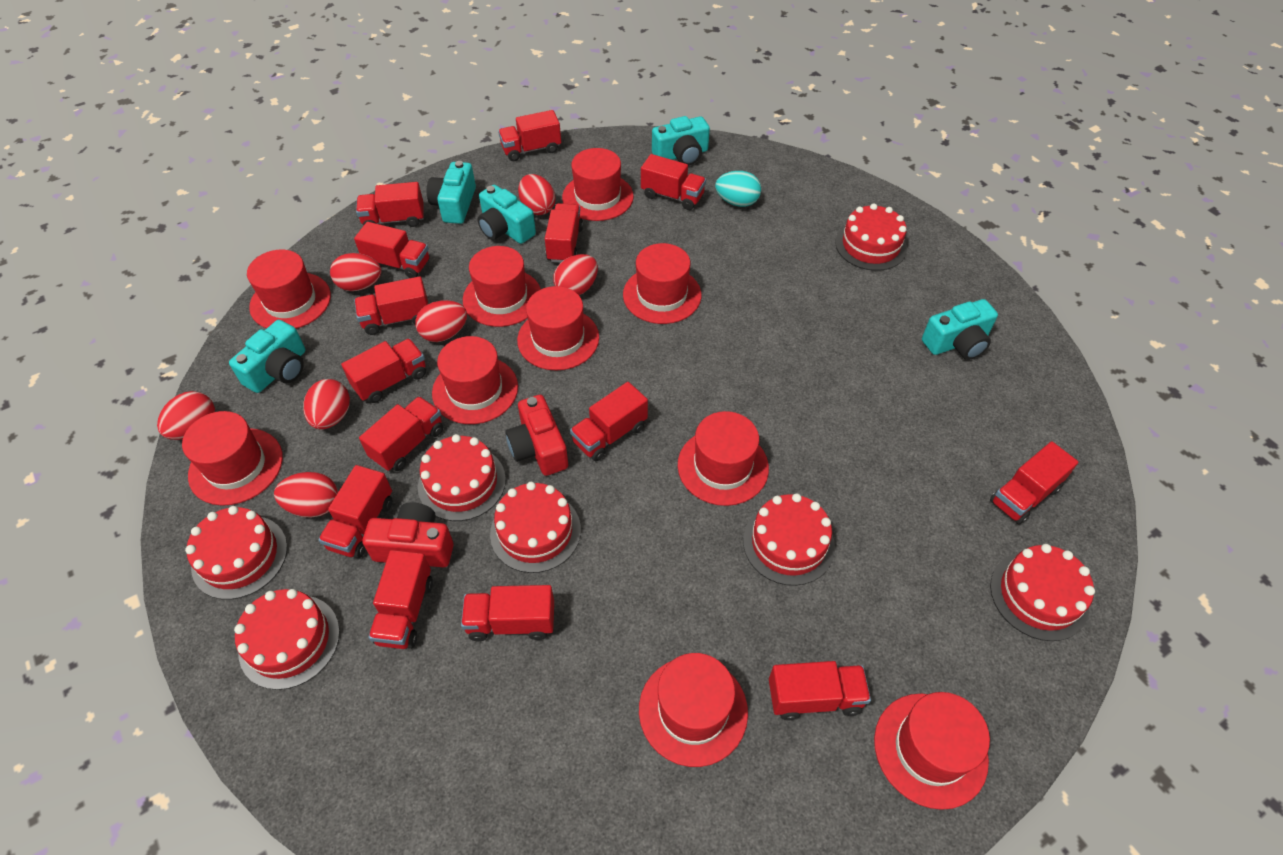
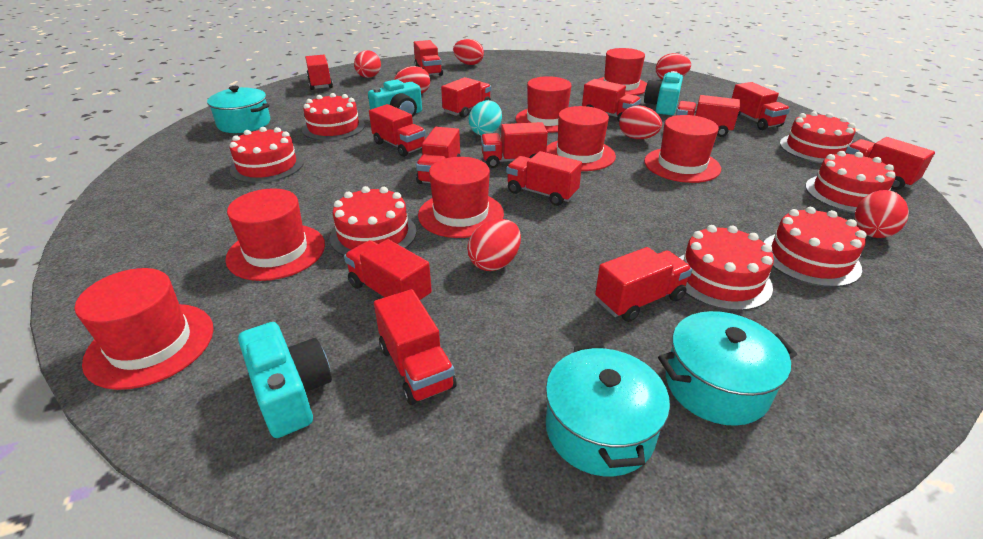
red camera: [363,502,454,567] [505,395,568,476] = 2 -> none = 0
red hat: [182,411,283,506] [247,250,331,329] [432,336,518,424] [463,246,541,327] [517,286,599,370] [562,148,634,221] [623,243,701,324] [639,653,748,767] [678,411,769,506] [874,692,990,810] = 10 -> [75,268,214,390] [225,188,325,281] [418,157,504,238] [516,76,571,133] [546,106,616,171] [598,48,647,95] [644,115,721,183] = 7
turquoise camera: [229,320,305,393] [427,161,476,224] [477,185,536,244] [652,116,710,166] [922,299,998,360] = 5 -> [238,322,332,438] [368,79,422,118] [644,71,683,115] = 3
turquoise pot: none = 0 -> [207,86,270,133] [545,344,670,476] [658,311,797,426] = 3

